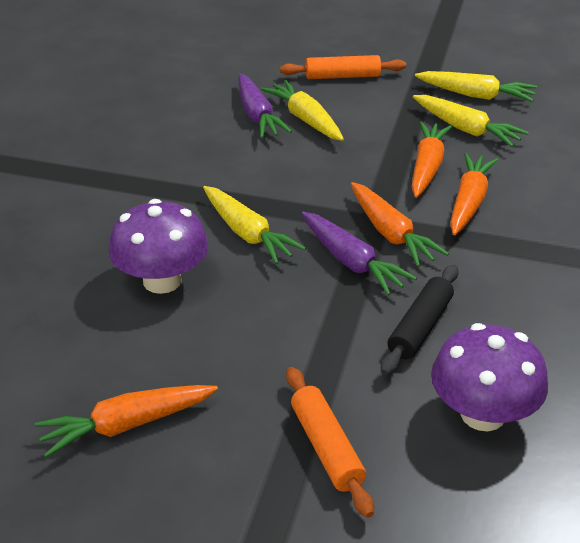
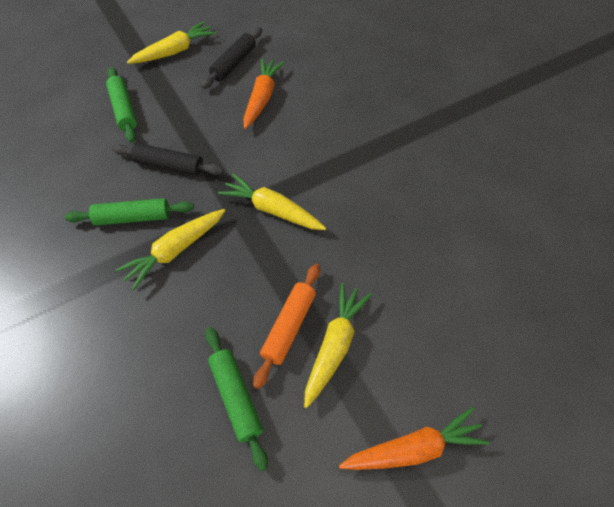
black rolling pin: [381,265,458,376] = 1 -> [112,143,224,176] [201,27,262,89] = 2
green rolling pin: none = 0 -> [64,198,194,226] [106,67,137,143] [205,327,268,471] = 3
orange carrot: [35,385,218,458] [351,182,449,267] [412,121,452,198] [450,153,498,235] = 4 -> [243,58,285,129] [339,407,490,470] = 2
orange rolling pin: [280,55,406,79] [286,367,374,518] = 2 -> [253,264,320,389] = 1
purple carrot: [238,74,292,138] [302,212,417,296] = 2 -> none = 0
purple mushroom: [109,199,208,294] [431,323,548,431] = 2 -> none = 0

